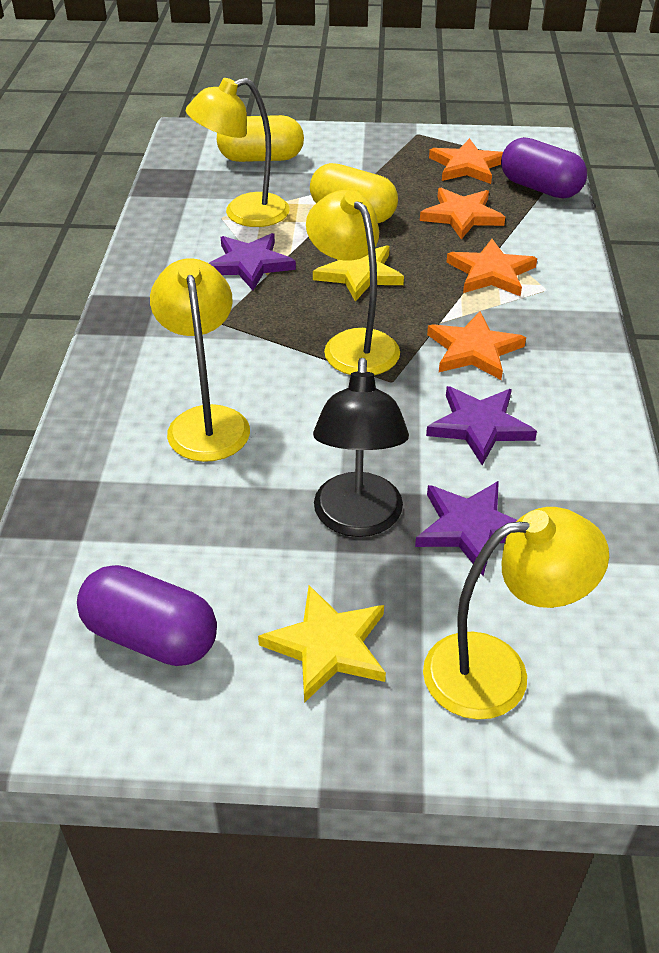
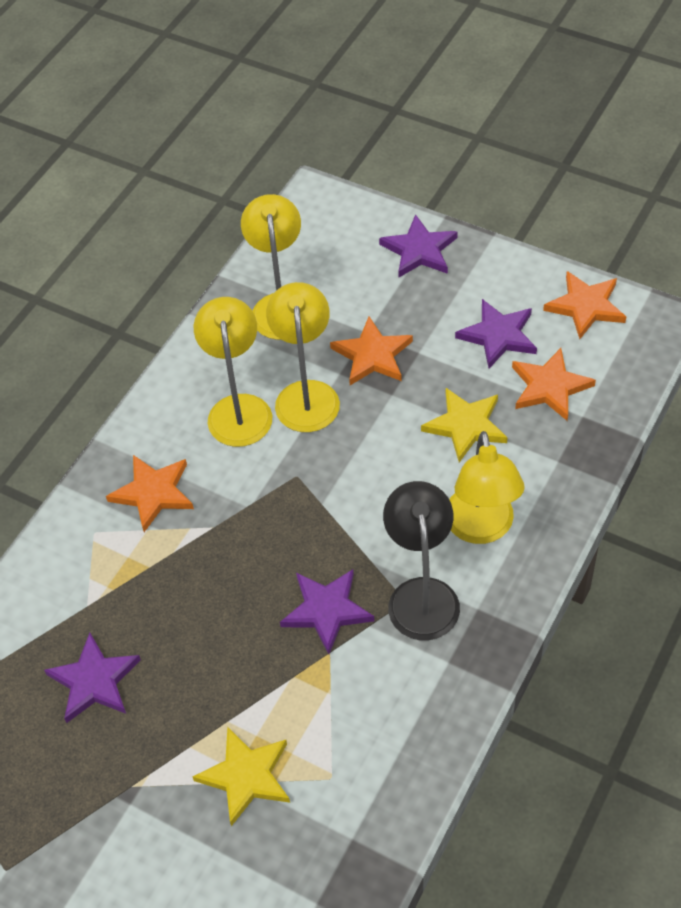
purple capsule: [77,565,217,666] [501,137,587,199] = 2 -> none = 0
purple star: [209,233,296,290] [415,481,517,576] [426,386,537,465] = 3 -> [44,633,141,723] [280,569,374,654] [379,214,458,277] [455,299,537,368] = 4
yellow capsule: [217,115,304,162] [310,163,398,223] = 2 -> none = 0

